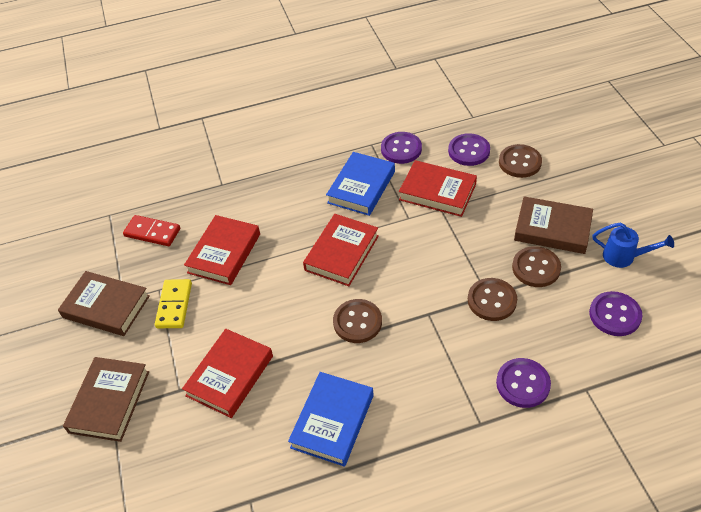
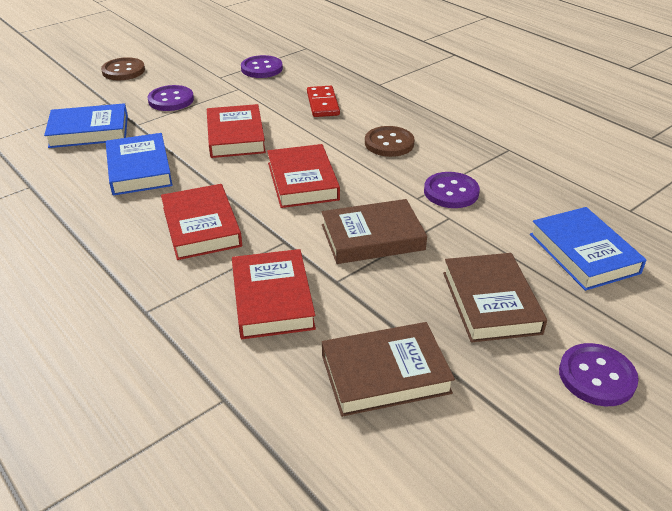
blue book: [288,372,374,467] [326,152,395,216] = 2 -> [44,103,128,148] [106,133,173,196] [530,207,646,291] = 3
blue watering can: [593,223,674,268] = 1 -> none = 0
brown button: [333,299,382,343] [468,278,517,321] [499,144,542,178] [512,246,561,287] = 4 -> [101,57,145,80] [365,126,415,157] = 2
yellow domino: [155,279,192,328] = 1 -> none = 0

